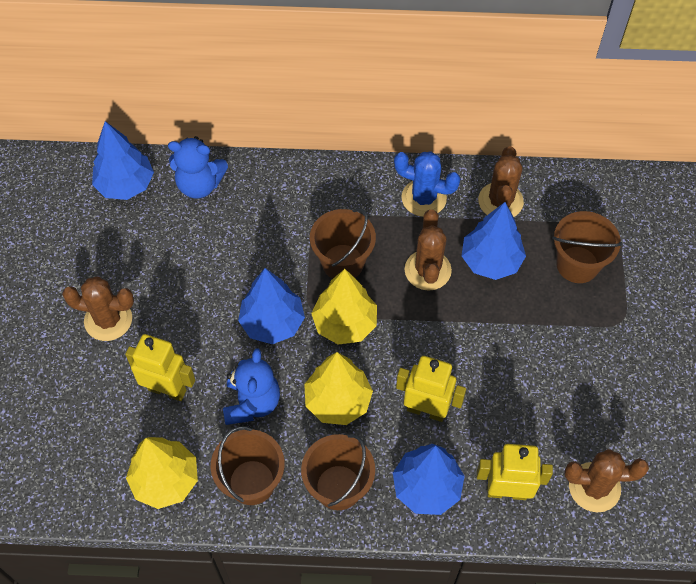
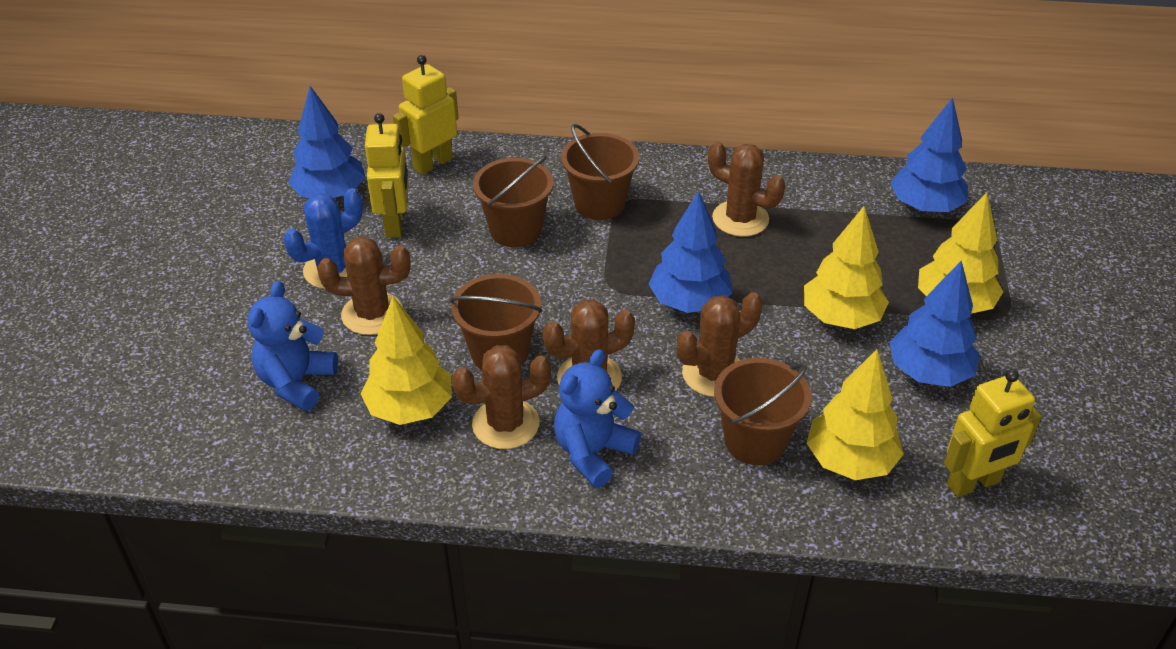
brown cactus: [62,276,134,341] [404,209,452,291] [478,146,524,217] [564,449,649,512] = 4 -> [317,236,410,335] [452,345,551,449] [543,300,635,391] [676,292,762,397] [708,142,785,237] = 5
yellow tree: [126,437,198,509] [304,352,373,425] [311,269,377,345] = 3 -> [360,297,452,425] [804,206,889,329] [807,349,904,480] [918,192,1003,314] = 4

